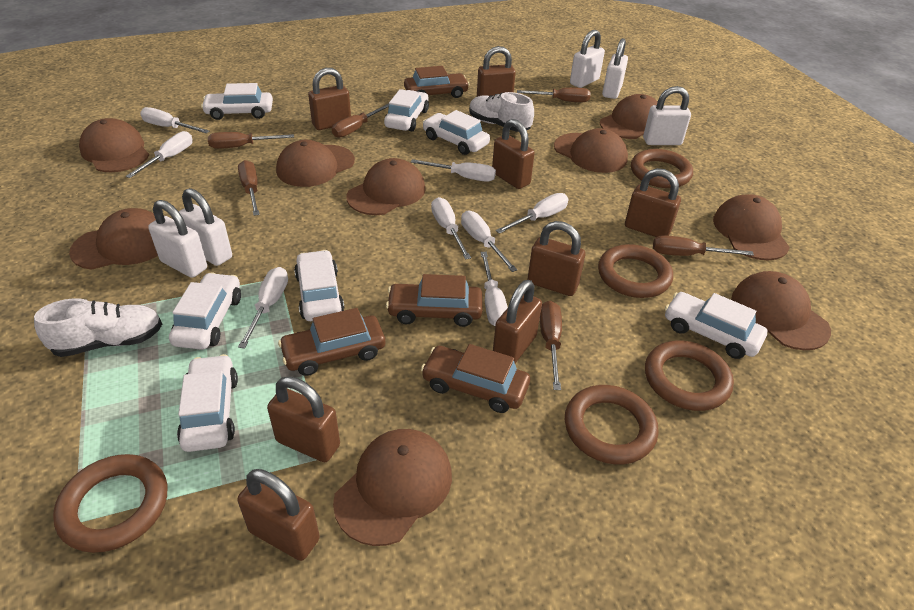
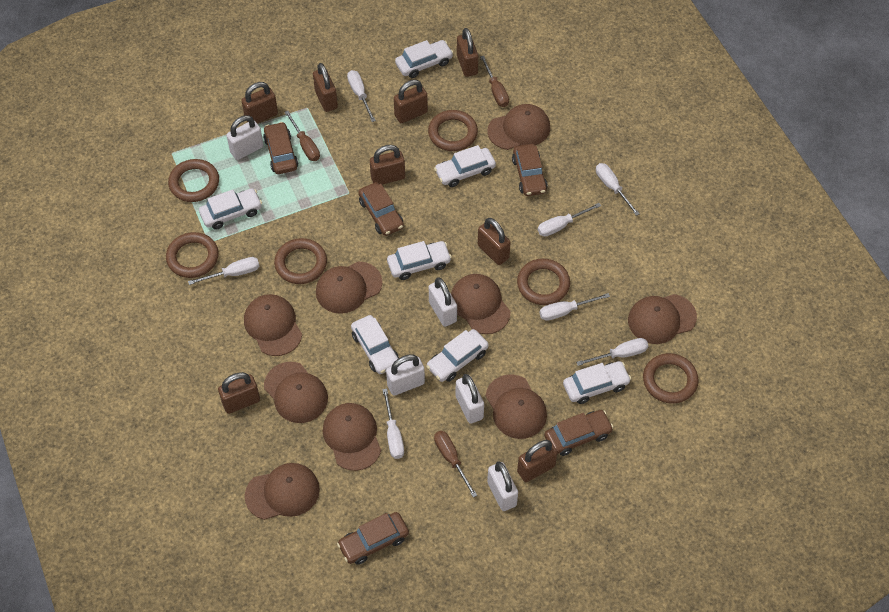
brown car: [278,308,385,376] [386,274,483,327] [404,66,470,98] [421,344,530,413] = 4 -> [263,122,298,174] [337,512,409,565] [358,182,404,236] [512,144,548,196] [544,410,614,456] = 5
brown ring: [53,454,167,553] [565,385,659,465] [598,244,673,298] [631,149,693,188] [645,341,734,411] = 5 -> [166,232,219,278] [168,159,219,202] [274,238,327,284] [428,110,478,151] [517,259,570,305] [643,353,698,404] = 6
brown screwdriver: [208,132,294,149] [238,160,260,216] [332,103,389,138] [517,87,591,102] [540,301,562,390] [653,235,754,256] = 6 -> [285,111,320,161] [434,431,477,498] [480,56,509,107] = 3
white screwdriver: [126,131,193,178] [140,107,210,134] [238,267,288,348] [411,159,496,182] [431,197,471,260] [461,210,517,272] [480,252,508,326] [496,193,568,234] = 8 -> [188,257,259,285] [347,70,376,122] [382,388,404,459] [538,203,601,237] [540,293,610,321] [576,338,648,366] [596,163,640,216] = 7
white shoe: [34,298,162,357] [469,92,534,132] = 2 -> none = 0

